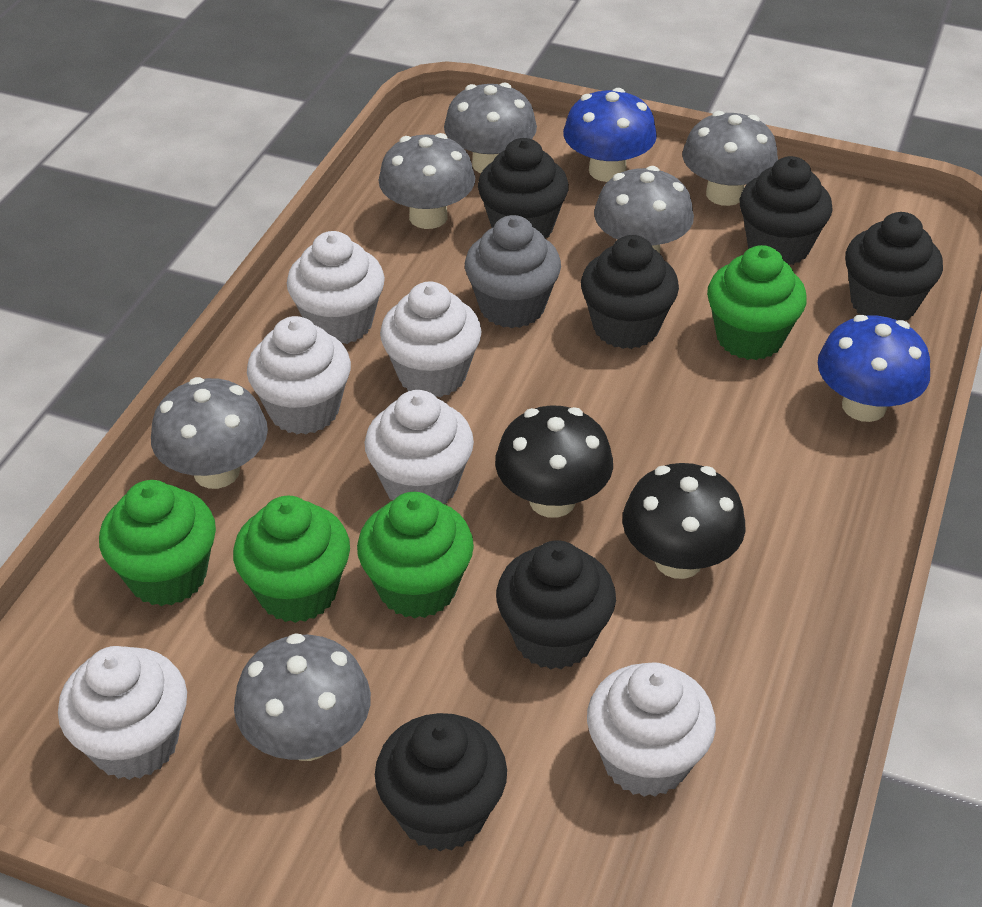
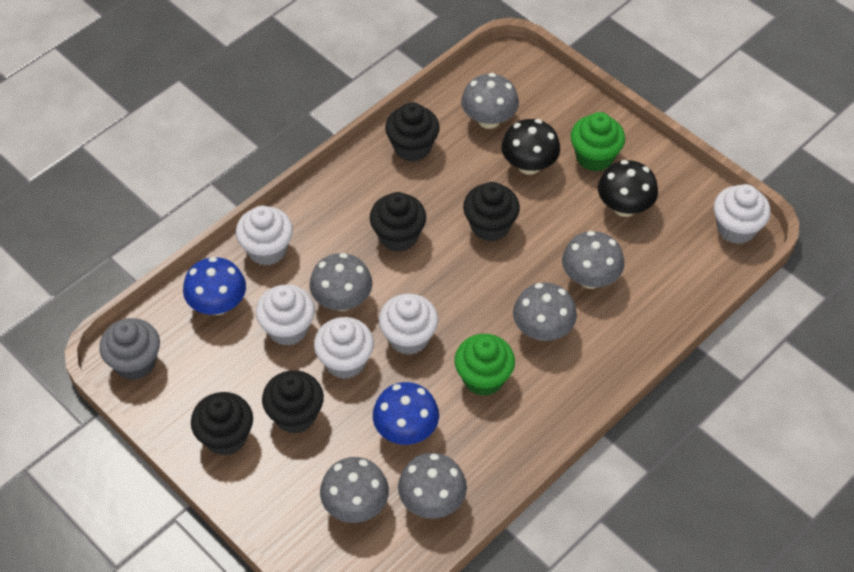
black cupcake: [375,713,507,851] [478,138,569,238] [496,540,616,669] [581,235,679,349] [739,156,833,265] [845,212,943,321] = 6 -> [191,392,253,456] [262,370,324,434] [370,192,426,252] [385,102,440,162] [463,182,520,242] = 5
green cupcake: [99,480,216,606] [233,496,350,623] [357,492,474,619] [707,245,807,360] = 4 -> [455,334,515,396] [570,112,625,171] = 2
white cupcake: [58,646,187,780] [247,316,351,435] [287,231,385,344] [365,390,474,504] [380,281,482,397] [587,662,716,797] = 6 -> [236,206,293,266] [256,285,315,346] [314,317,374,379] [379,294,438,355] [714,184,771,244] = 5

